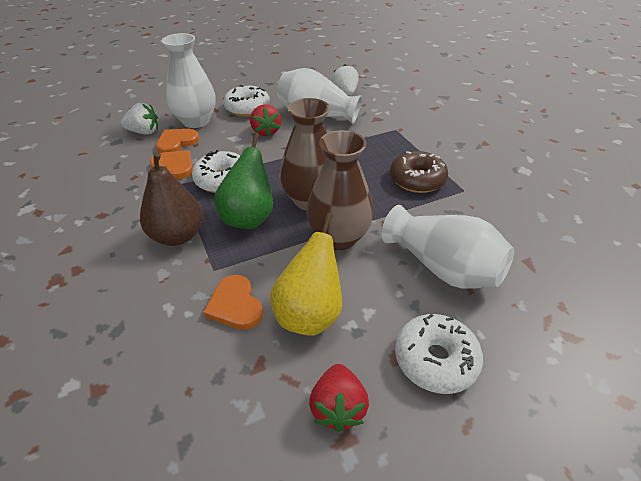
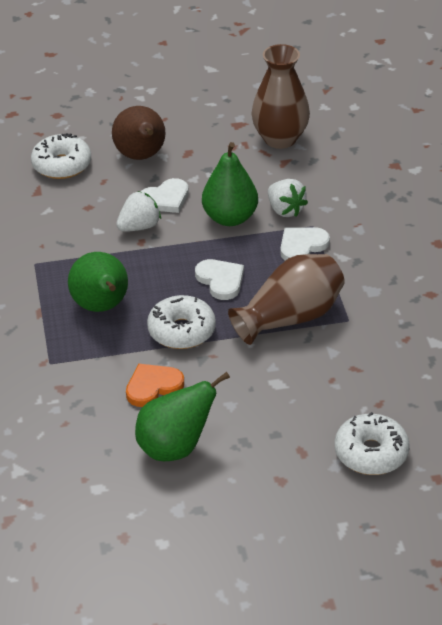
brown donut: [390,151,448,193] = 1 -> none = 0
green pear: [214,133,273,229] = 1 -> [68,252,128,312] [135,372,230,461] [202,142,258,226] = 3
orange heart: [150,150,193,179] [156,129,199,153] [203,275,263,330] = 3 -> [126,364,184,407] = 1
red strawberry: [250,104,281,137] [309,364,369,432] = 2 -> none = 0
white heart: none = 0 -> [140,178,189,213] [195,259,244,300] [280,227,330,261] = 3
white vase: [162,33,215,128] [277,68,362,124] [382,205,514,289] = 3 -> none = 0
yellow pear: [270,213,342,336] = 1 -> none = 0

